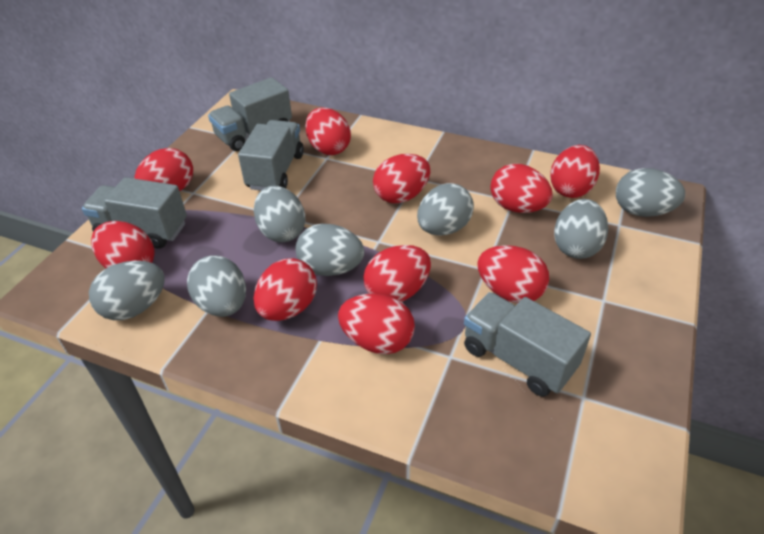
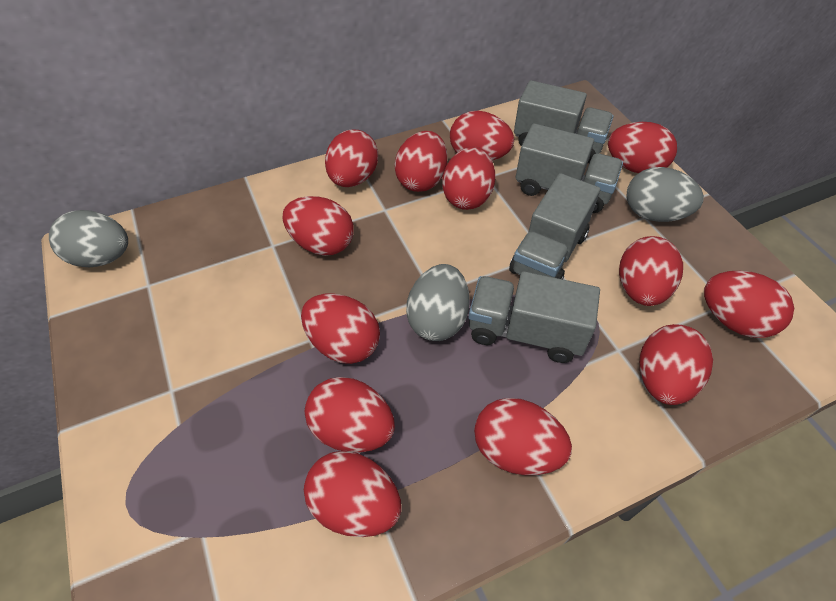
grey egg: [89,261,165,320] [187,255,246,317] [254,186,306,242] [296,224,364,276] [417,183,474,236] [554,199,608,259] [616,168,685,217] = 7 -> [49,210,128,267] [406,264,470,341] [626,167,704,222] = 3
red egg: [91,221,155,268] [134,148,193,191] [254,258,317,321] [305,107,351,155] [338,293,415,354] [363,245,431,302] [373,154,430,204] [477,245,549,303] [490,164,553,213] [550,145,600,198] = 10 -> [283,196,354,256] [301,293,380,364] [304,451,401,537] [305,377,395,453] [325,129,378,187] [394,131,447,192] [442,147,495,210] [450,111,514,161] [474,398,572,475] [608,122,677,173] [619,236,683,306] [640,324,713,405] [704,271,794,338] = 13

